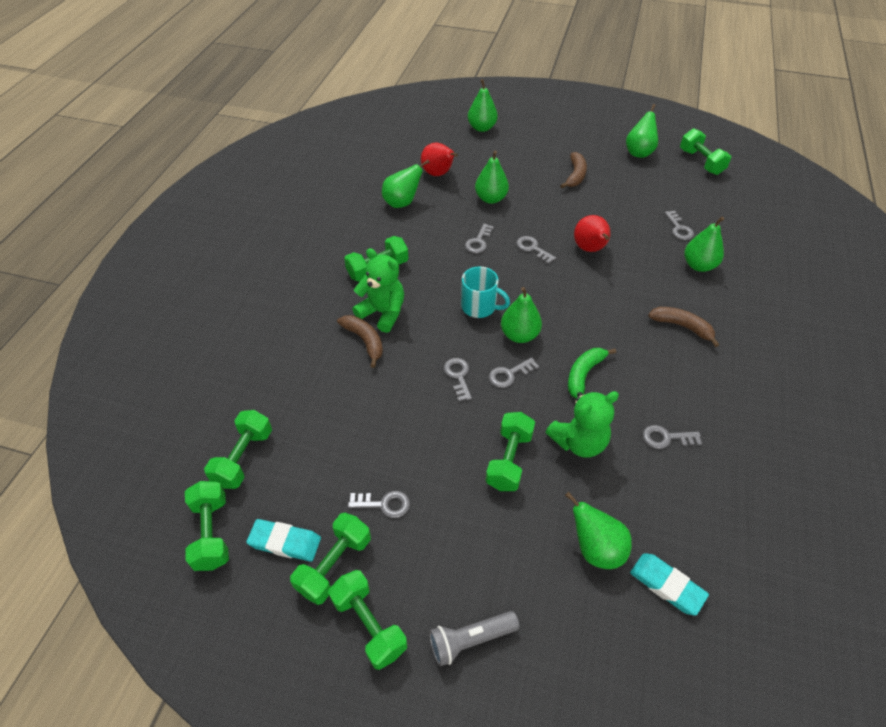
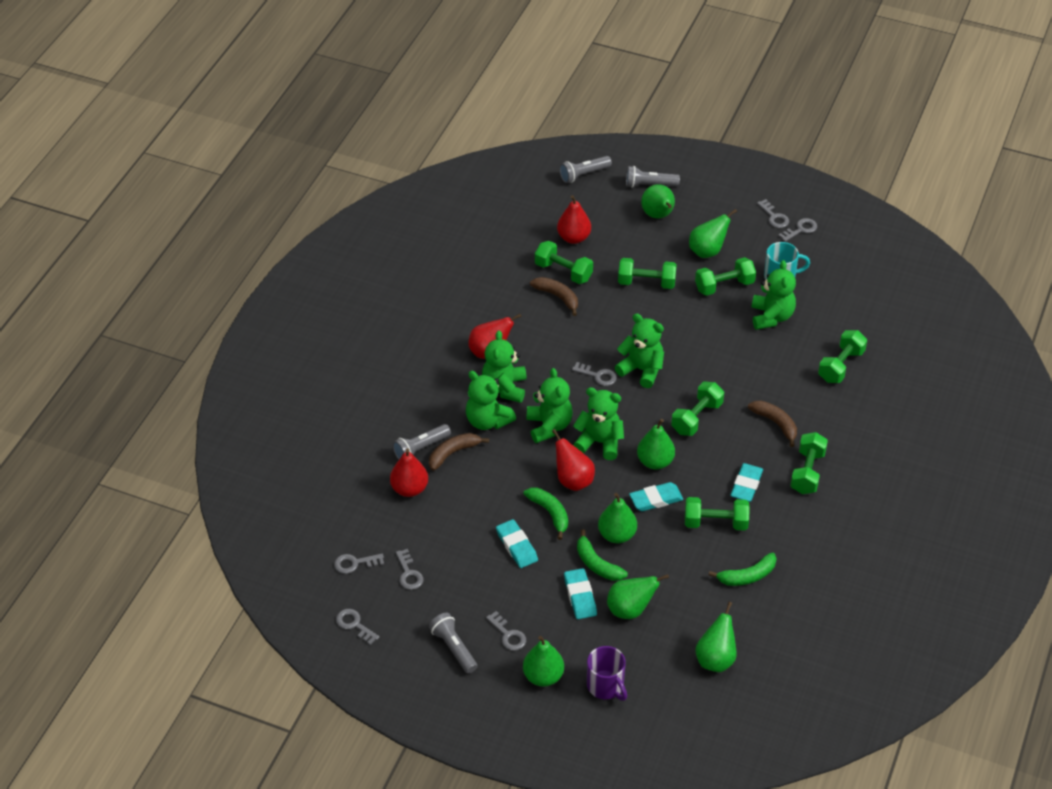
green banana: [568,348,616,398] = 1 -> [524,488,568,540] [577,529,628,581] [709,553,777,586] = 3
green teddy bear: [352,248,404,333] [546,391,619,458] = 2 -> [466,371,516,430] [482,330,527,403] [527,368,573,443] [573,387,624,460] [615,313,664,388] [752,260,796,330] = 6
grey flashlight: [429,611,519,666] = 1 -> [393,424,451,460] [429,613,478,674] [559,156,612,183] [626,166,680,188] = 4
purple mug: none = 0 -> [587,646,627,701] = 1
red pear: [421,142,458,176] [574,215,611,252] = 2 -> [390,449,428,497] [468,314,522,359] [552,429,595,491] [557,195,591,244] = 4
turquoise eraser: [246,519,321,562] [630,553,709,616] = 2 -> [496,519,538,568] [564,568,597,619] [629,482,683,511] [730,463,763,502] = 4

